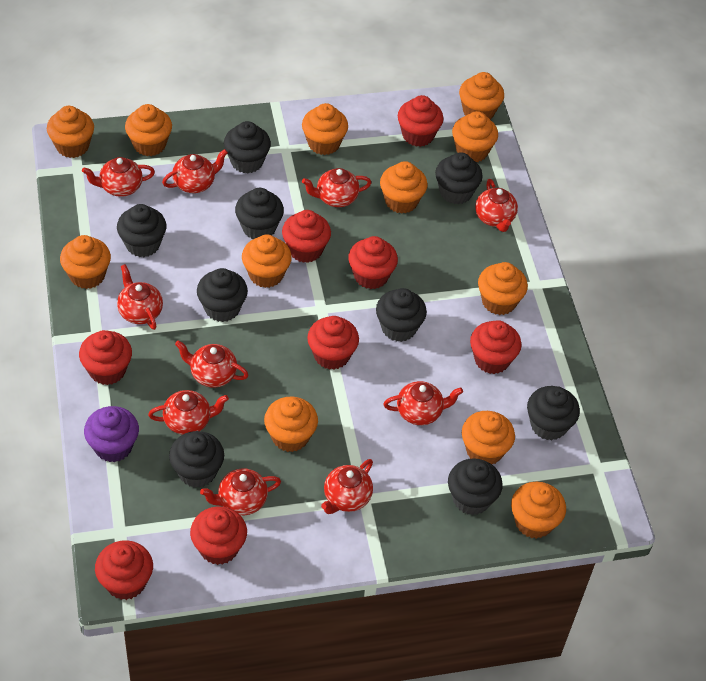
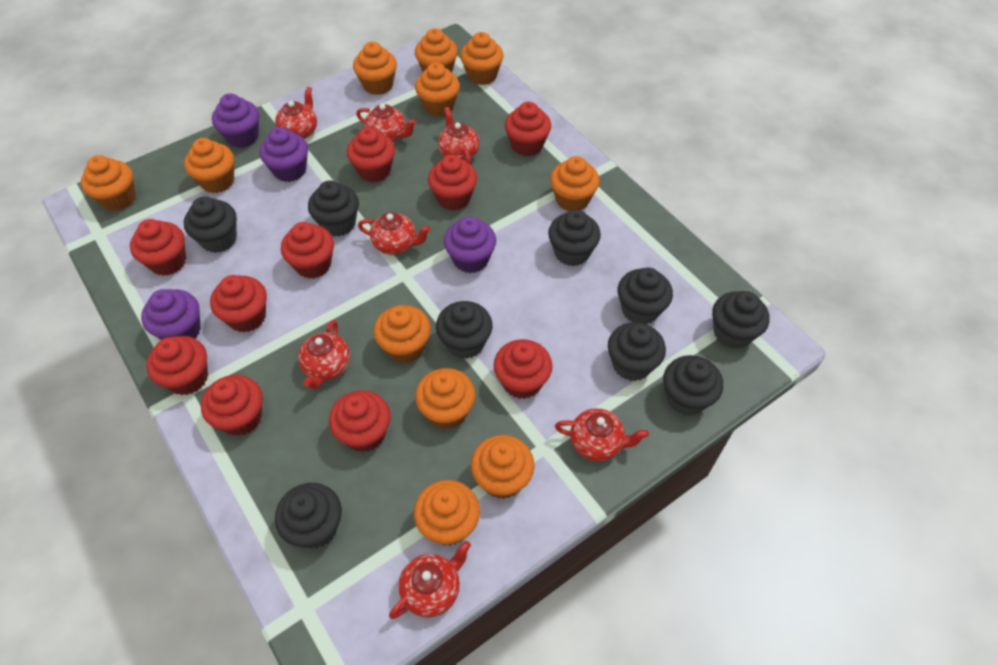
orange cupcake: [47,106,94,158] [60,235,111,289] [125,104,172,156] [242,234,292,288] [264,397,318,452] [302,103,348,155] [380,161,428,214] [452,111,498,162] [459,72,504,120] [462,411,515,464] [478,262,528,315] [511,482,566,539] = 12 -> [81,155,136,211] [184,138,234,193] [353,42,397,95] [374,305,431,363] [414,480,480,546] [415,28,458,73] [415,63,460,116] [415,368,475,429] [460,32,503,85] [471,435,535,499] [550,156,600,211] = 11
purple cupcake: [84,406,139,462] = 1 -> [141,289,201,340] [212,93,259,148] [260,127,308,182] [444,216,496,273] = 4
red cupcake: [79,330,132,385] [95,540,153,600] [190,506,247,565] [282,210,331,263] [307,316,359,370] [348,236,398,289] [398,95,443,147] [470,320,521,374] = 8 -> [130,219,186,276] [146,336,208,395] [201,375,263,436] [210,275,267,332] [281,222,334,279] [329,390,391,452] [347,127,395,183] [428,155,477,210] [494,339,552,399] [505,102,551,156] = 10
red teapot: [82,157,155,197] [117,264,163,330] [148,390,229,435] [162,149,228,193] [175,340,248,388] [200,468,281,515] [302,168,371,207] [321,459,373,514] [383,381,463,425] [475,179,518,232] = 10 -> [275,86,317,139] [298,320,350,390] [356,104,416,142] [358,212,431,255] [389,541,471,619] [438,107,480,165] [555,408,649,462] = 7

